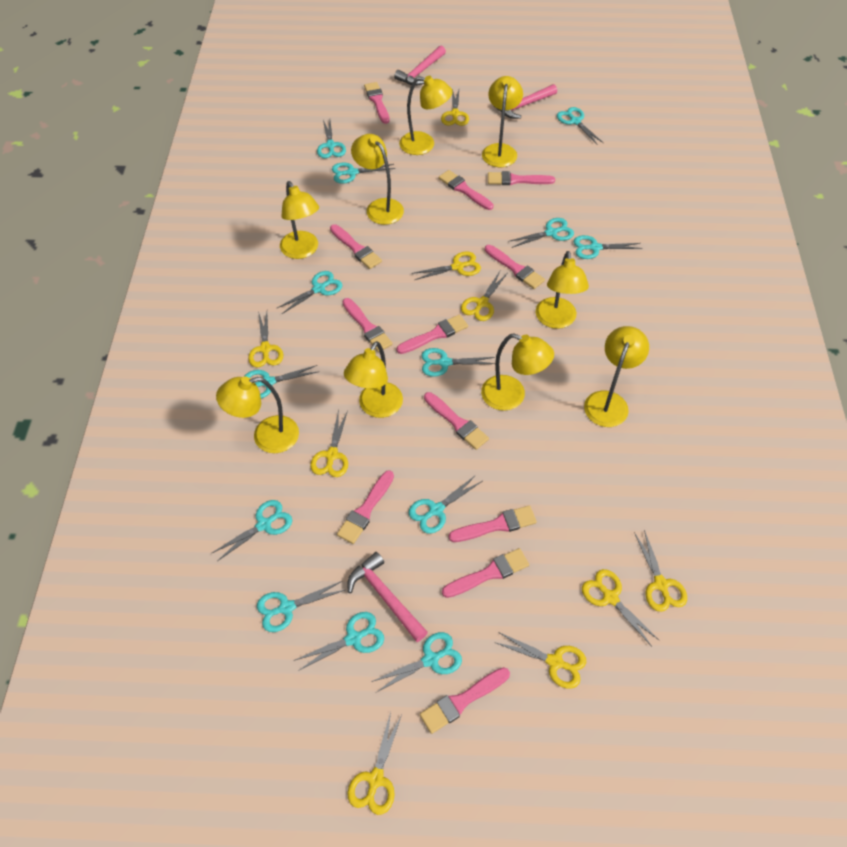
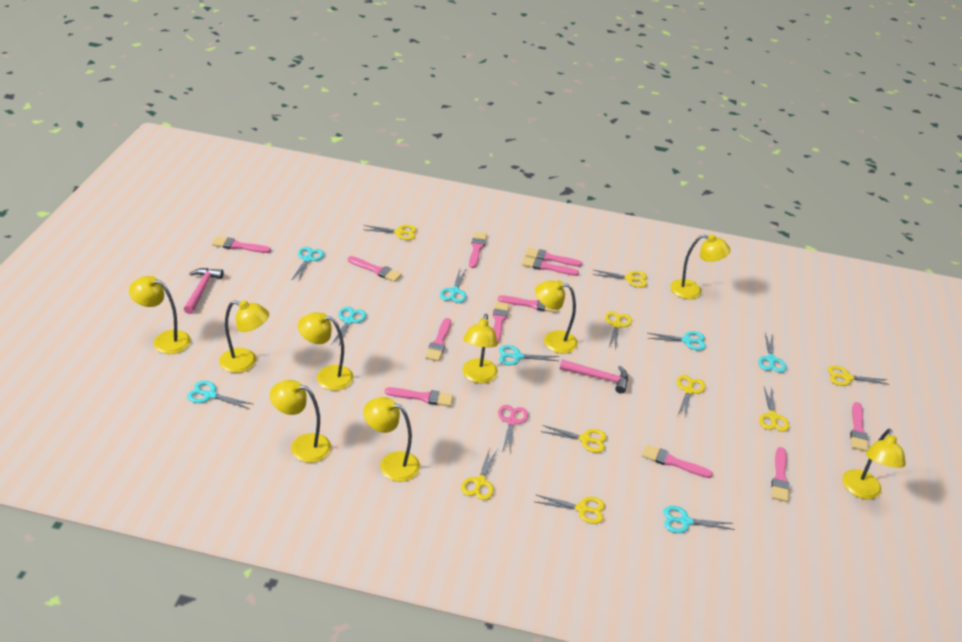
pink hammer: [348,552,428,642] [394,46,446,86] [495,84,557,119] = 3 -> [184,268,223,314] [560,359,628,394] = 2
pink scissors: none = 0 -> [498,405,528,453] = 1
turquoise scissors: [212,500,292,561] [244,365,317,399] [257,581,345,632] [276,271,342,314] [293,612,384,671] [317,120,346,158] [332,163,395,184] [371,632,462,692] [409,475,482,534] [421,348,495,377] [508,218,574,248] [557,107,603,145] [574,235,642,259] = 13 -> [187,381,252,409] [292,247,324,282] [331,307,366,347] [440,268,467,303] [499,345,559,365] [647,331,706,350] [663,506,735,533] [758,333,786,373] = 8

